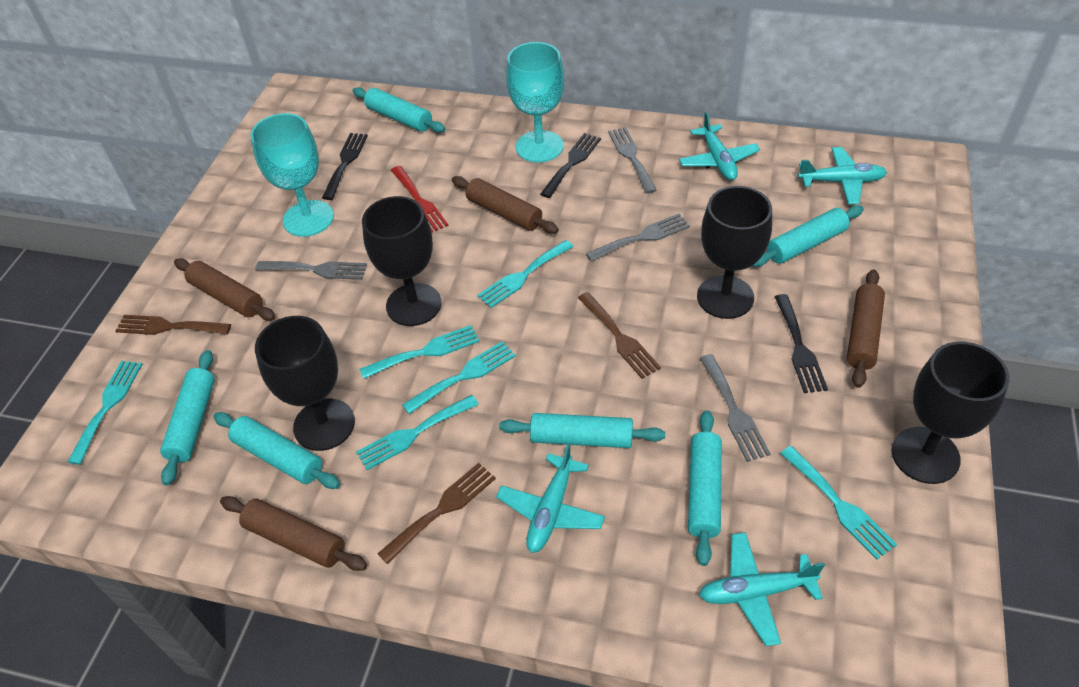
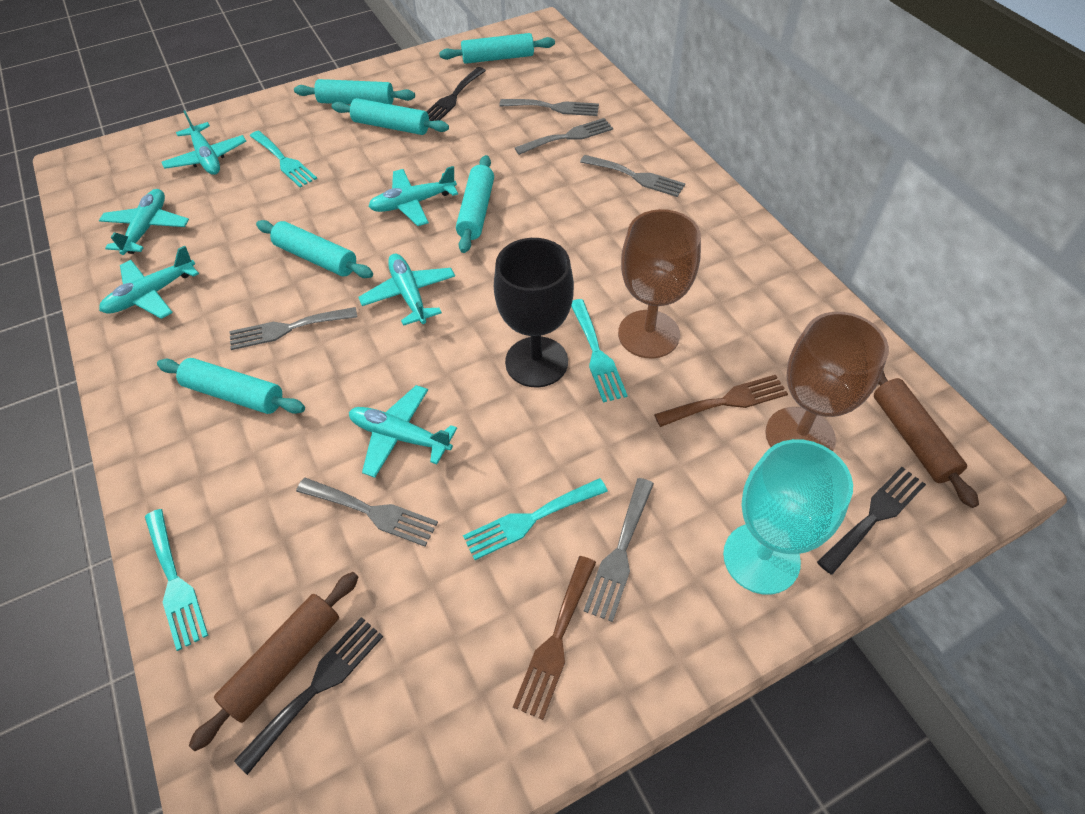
black goblet: [255,316,355,451] [362,196,442,326] [697,186,772,319] [891,342,1010,484] = 4 -> [494,238,574,388] = 1
brown fork: [116,315,231,335] [377,463,496,564] [578,292,661,379] = 3 -> [513,556,596,720] [654,375,788,427] = 2
brown goblet: none = 0 -> [618,209,701,359] [765,312,889,451] = 2
brown rolling pin: [174,258,275,321] [220,496,367,571] [452,176,559,234] [847,269,885,388] = 4 -> [189,572,358,751] [874,371,979,508] = 2
grey fork: [255,261,367,280] [586,214,690,262] [608,127,656,194] [700,354,771,462] = 4 -> [230,307,357,350] [296,478,438,547] [500,99,599,116] [515,118,613,155] [580,155,685,197] [584,478,654,622] = 6
red fork: [391,166,448,233] = 1 -> none = 0
turquoise fork: [68,361,143,465] [356,395,479,470] [360,325,479,379] [402,341,516,414] [477,240,574,308] [780,446,897,560] = 6 -> [145,509,208,651] [250,131,317,187] [463,478,608,560] [571,299,628,403] = 4
turquoise goblet: [251,113,334,237] [506,42,564,163] = 2 -> [723,439,853,595] = 1
turquoise plane: [496,443,605,553] [679,112,760,180] [699,532,825,646] [798,147,887,204] = 4 -> [99,189,189,255] [99,245,199,319] [161,111,246,175] [349,385,457,478] [358,253,455,326] [368,166,458,226] = 6

